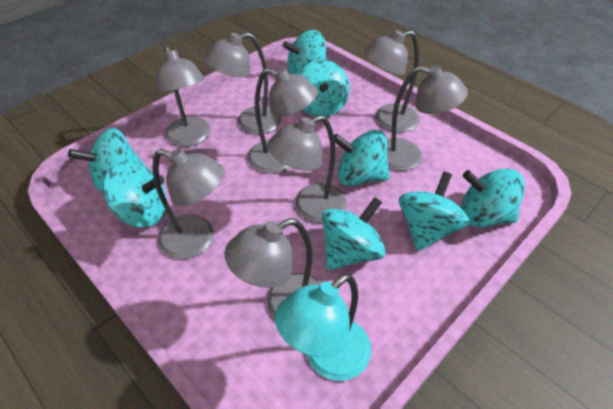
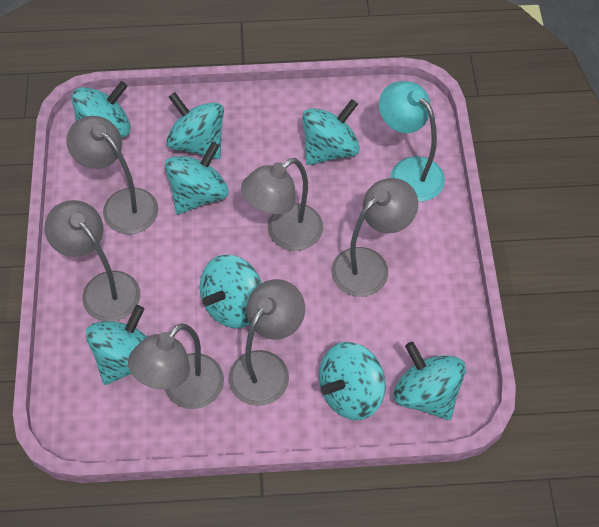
grey lamp: [153,149,225,259] [155,44,211,147] [204,32,282,134] [224,218,321,319] [247,68,318,173] [267,115,347,223] [364,30,419,132] [387,66,468,171] = 8 -> [44,200,140,322] [67,116,159,234] [128,323,224,409] [229,279,305,406] [241,158,323,251] [331,178,418,297] = 6

